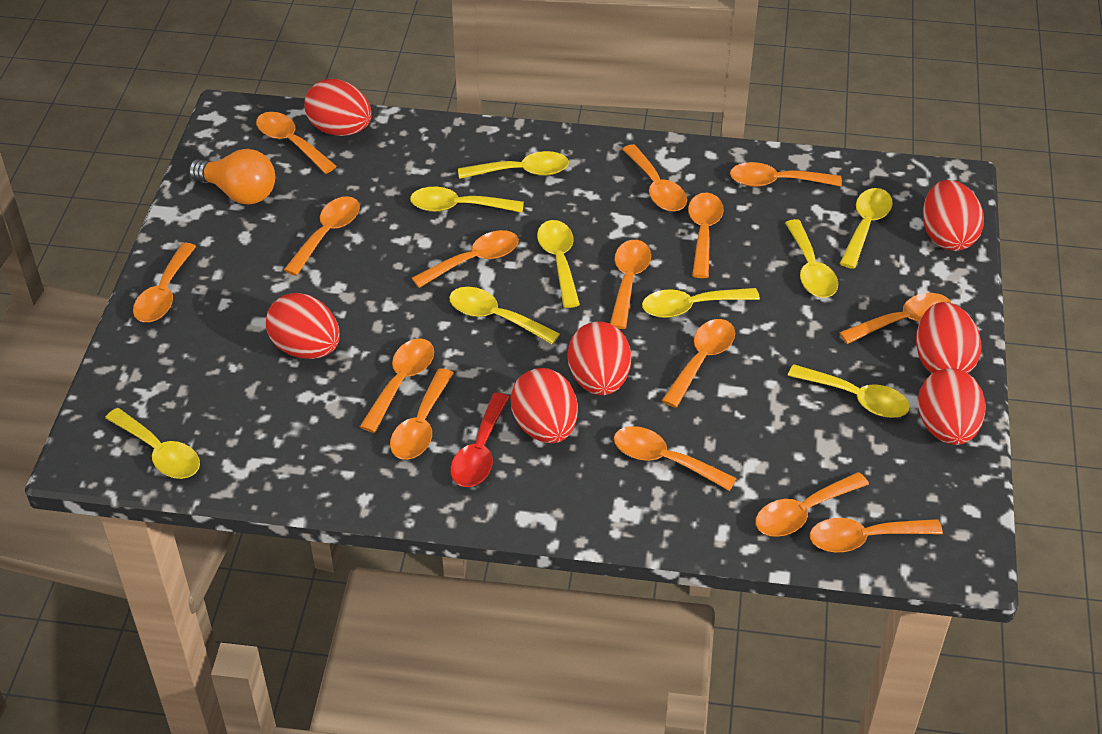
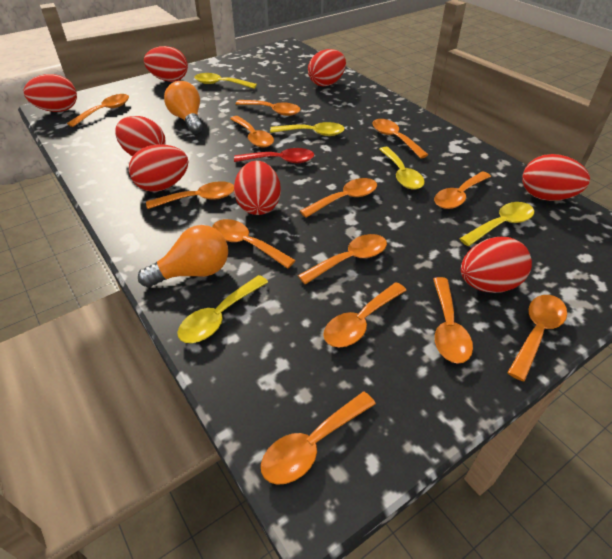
orange light bulb: [189,149,275,204] = 1 -> [138,225,228,288] [164,81,203,134] = 2
orange spoon: [133,243,197,322] [256,112,337,174] [284,196,360,276] [360,338,434,433] [390,368,454,460] [412,230,519,288] [610,240,651,329] [614,426,737,491] [622,144,687,212] [661,319,735,408] [688,193,724,278] [730,162,842,187] [755,472,869,537] [810,518,943,552] [839,293,951,344] = 15 -> [67,94,129,127] [146,181,234,209] [212,219,296,268] [230,116,274,147] [236,100,301,116] [261,392,376,485] [298,234,387,284] [300,178,377,218] [323,282,407,348] [372,119,428,158] [433,277,473,364] [434,171,491,209] [507,295,567,381] = 13
red egg: [266,293,340,359] [304,79,372,136] [510,368,578,443] [568,321,631,395] [916,302,982,374] [918,368,985,445] [923,180,984,251] = 7 -> [24,74,77,112] [115,116,165,156] [129,144,188,192] [144,46,188,82] [234,161,281,215] [308,49,346,86] [461,237,532,293] [522,154,590,201] = 8
yellow spoon: [105,408,200,479] [410,187,524,213] [449,287,560,345] [458,151,569,179] [537,220,580,308] [642,288,760,318] [785,219,838,298] [788,364,910,418] [840,188,893,269] = 9 -> [177,275,268,343] [194,73,257,89] [270,122,345,136] [379,147,425,190] [459,202,534,246] = 5

